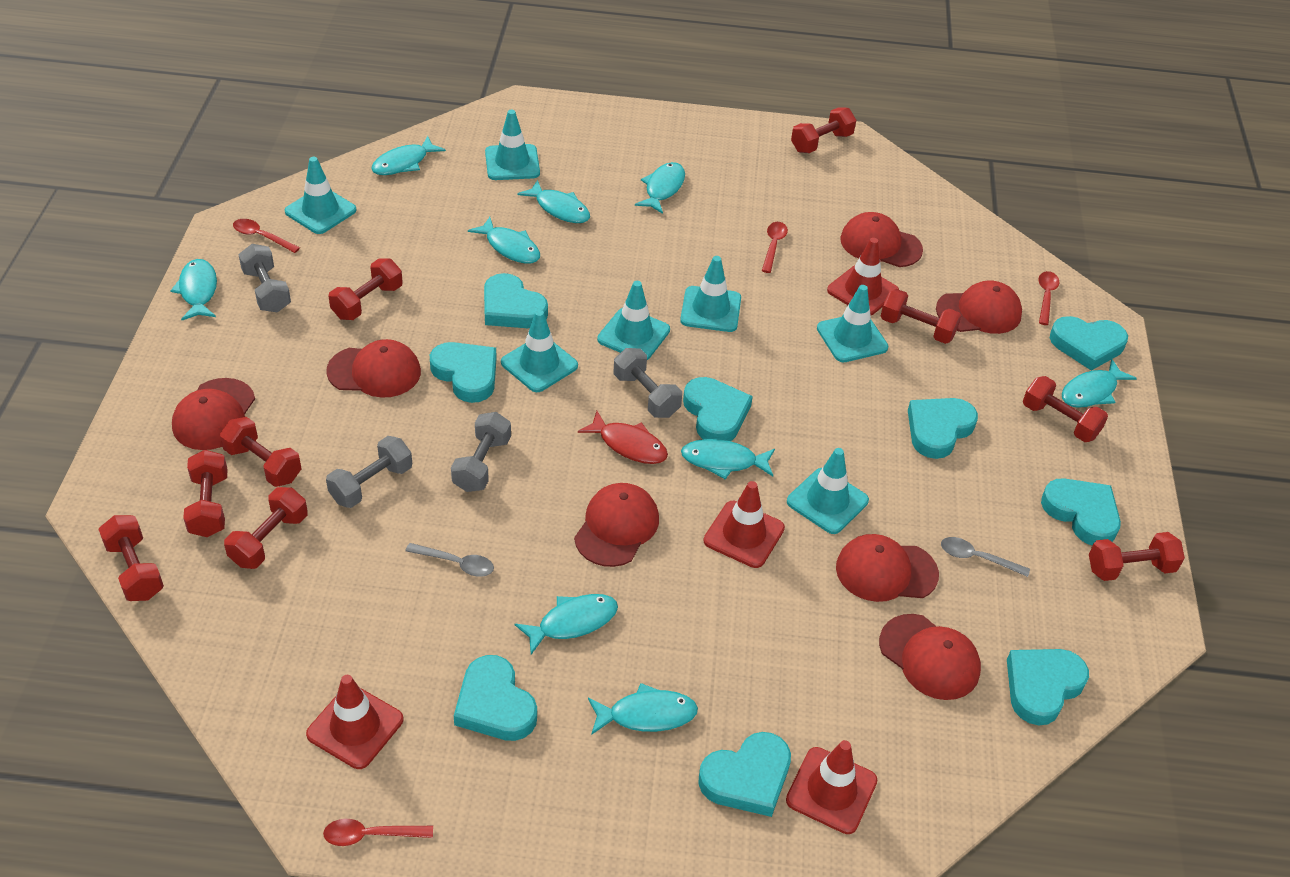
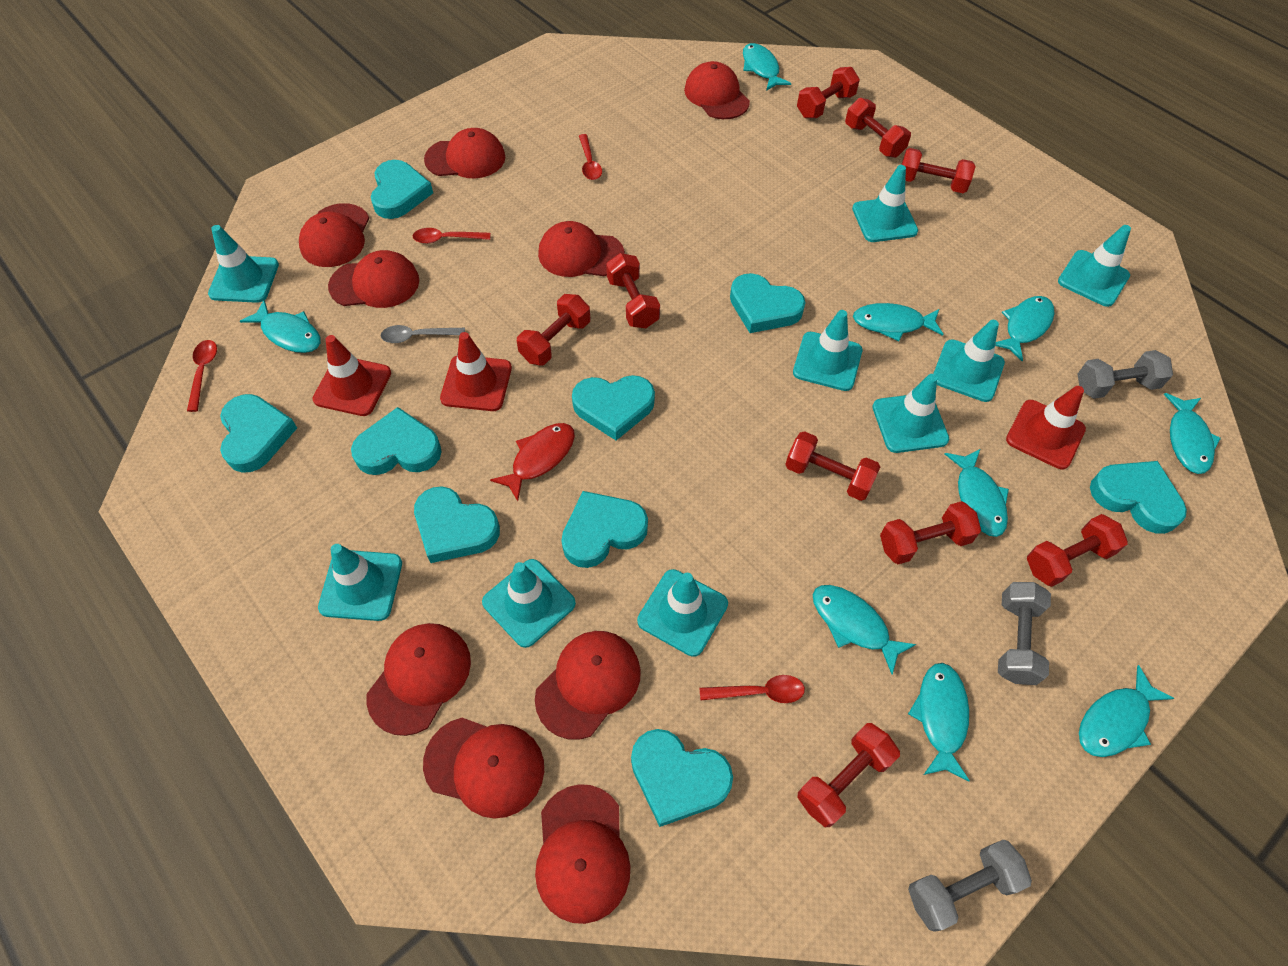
grey dumbbell: [238,244,291,313] [326,436,412,508] [451,412,511,492] [613,348,682,418] = 4 -> [908,840,1032,932] [998,582,1051,685] [1078,350,1173,399] = 3
grey spoon: [406,543,494,577] [941,537,1030,577] = 2 -> [381,325,465,343] = 1
red cap: [172,378,255,450] [326,339,421,397] [574,483,659,567] [836,534,939,602] [840,212,923,267] [879,614,981,700] [936,280,1022,334] = 7 -> [299,203,369,267] [328,250,419,308] [367,623,471,736] [423,718,544,819] [424,128,505,179] [535,631,641,740] [535,784,631,924] [538,221,625,277] [684,61,750,119] = 9
red traffic cone: [306,675,403,769] [703,481,785,568] [786,740,877,834] [827,238,899,315] = 4 -> [312,335,391,416] [440,332,512,411] [1006,386,1086,469] = 3
turquoise traffic cone: [285,157,356,234] [485,110,540,180] [501,310,578,392] [597,281,670,360] [680,256,741,332] [787,448,869,534] [817,285,888,362] = 7 -> [208,225,279,303] [318,544,402,621] [482,559,576,648] [637,569,728,657] [793,310,862,391] [852,165,918,242] [872,374,949,453] [933,320,1005,402] [1058,225,1131,307] = 9

